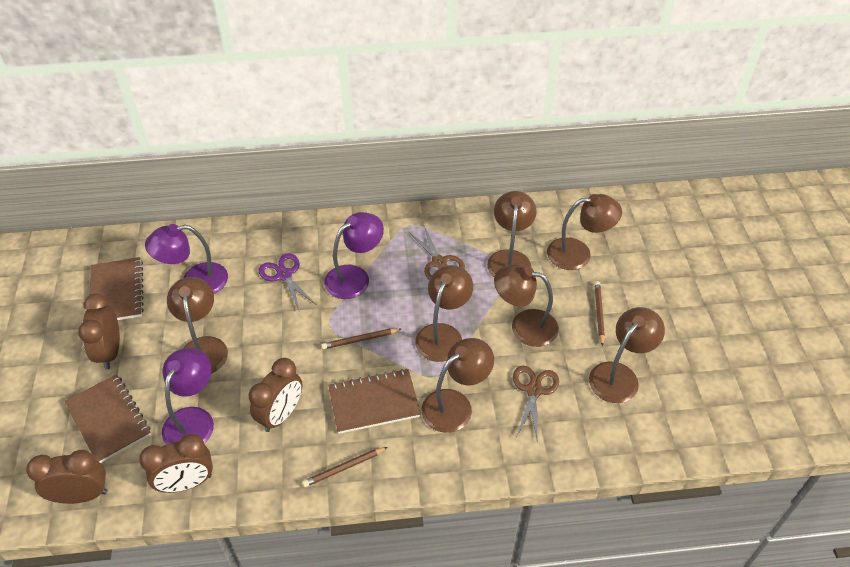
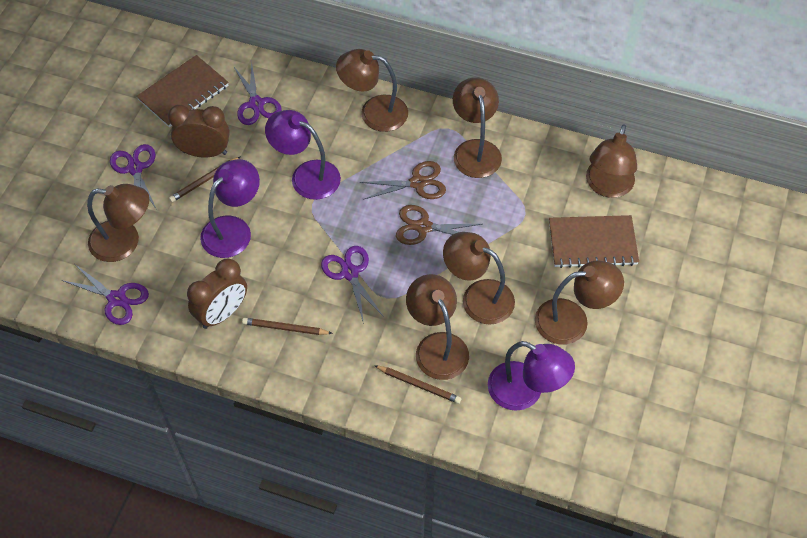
brown clock: [26,450,108,504] [78,293,120,370] [139,434,213,493] [249,358,302,432] = 4 -> [168,105,230,158] [187,258,247,329] = 2
brown notebook: [65,374,151,463] [90,257,144,320] [328,369,421,434] = 3 -> [136,55,229,127] [549,215,639,268] = 2
purple scissors: [259,253,317,312] = 1 -> [62,264,149,325] [110,144,157,210] [233,62,282,125] [321,246,384,324] = 4

